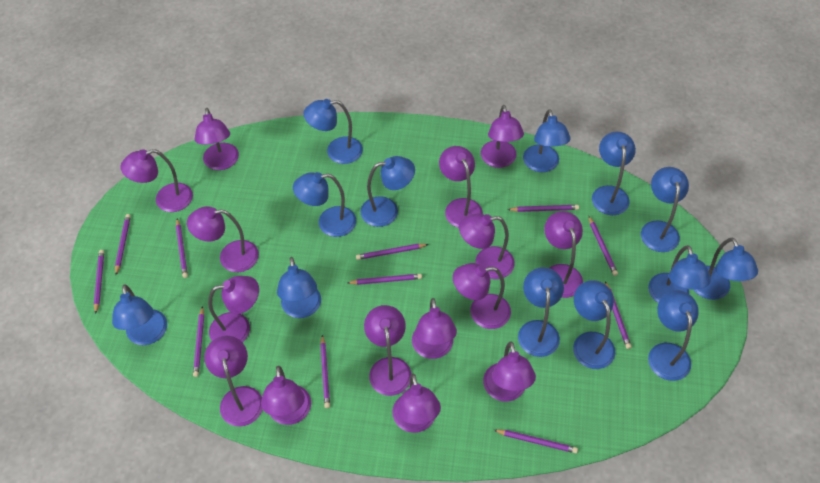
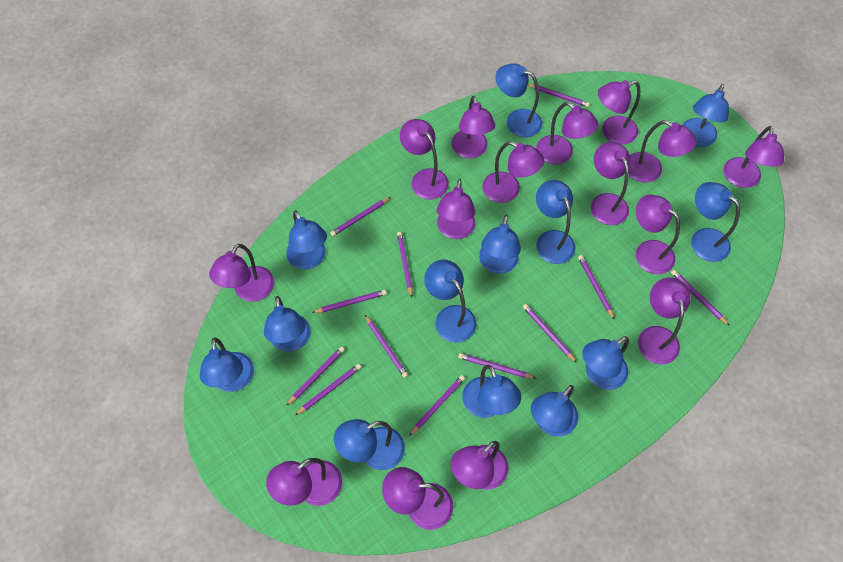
purple pencil: [94,250,104,314] [115,214,131,275] [176,219,188,278] [193,306,204,377] [320,335,330,408] [347,274,422,285] [356,244,429,260] [494,430,578,453] [507,205,579,212] [589,216,618,276] [605,281,631,349] = 11 -> [286,347,345,406] [295,364,361,415] [312,290,387,313] [331,197,391,236] [365,315,408,378] [397,232,413,298] [409,375,465,436] [458,353,536,379] [523,304,577,363] [528,84,590,107] [578,255,615,320] [671,270,730,326] = 12

